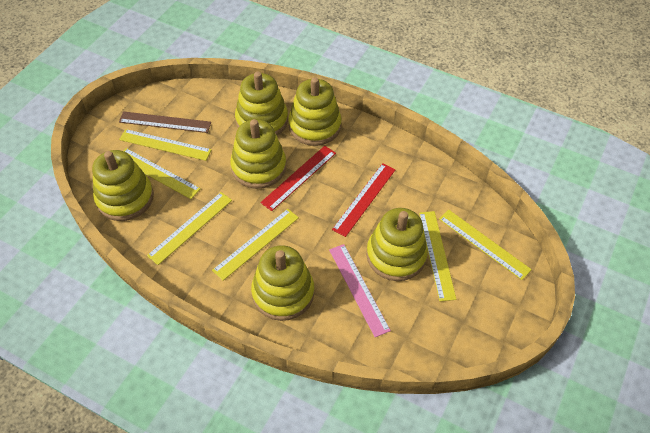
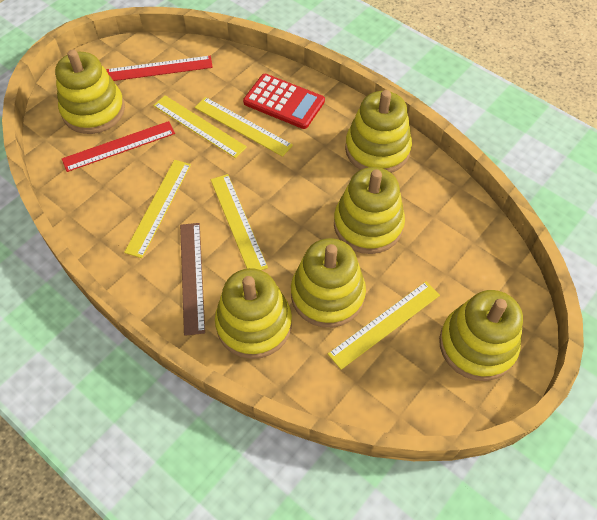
pink ruler: [329,244,391,337] = 1 -> none = 0
red calculator: none = 0 -> [243,74,325,129] = 1
yellow ruler: [119,129,212,161] [123,148,201,199] [147,192,232,265] [212,209,299,281] [419,211,456,301] [439,210,532,280] = 6 -> [124,160,191,258] [153,95,247,158] [194,97,293,157] [211,174,268,270] [328,281,440,370] = 5

